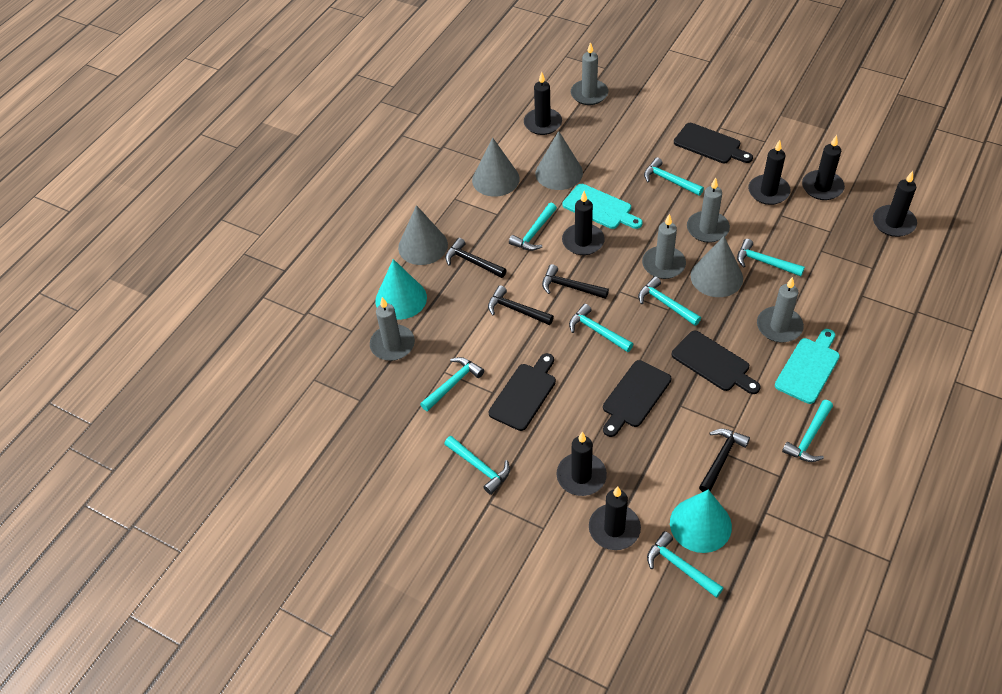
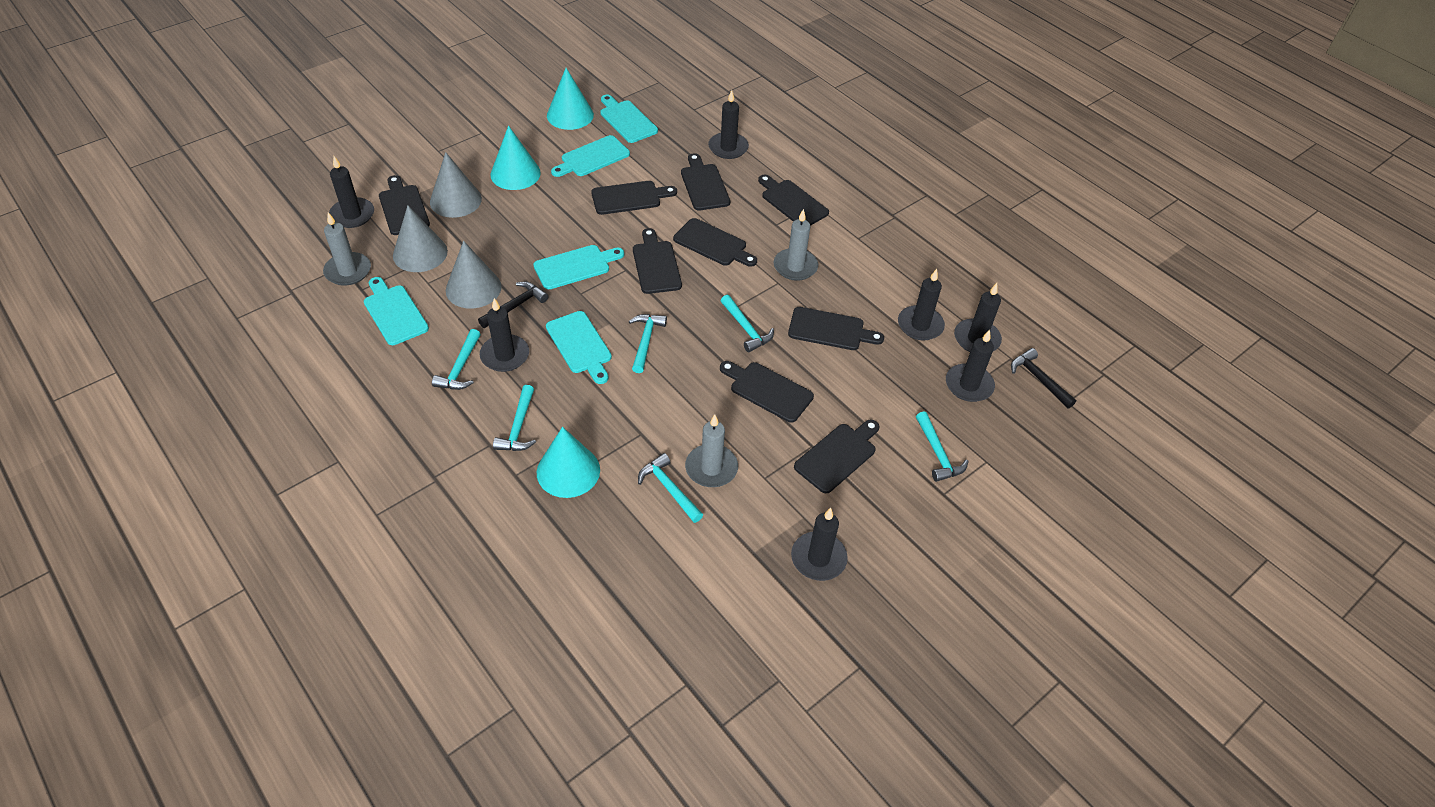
black cutting board: [488,353,556,431] [603,360,671,437] [672,331,760,394] [674,123,753,163] = 4 -> [379,175,430,235] [591,181,677,215] [633,228,682,294] [673,218,757,267] [681,153,730,211] [720,361,814,423] [758,175,829,226] [788,307,884,350] [794,419,879,493] = 9
black hammer: [445,238,507,278] [488,285,554,325] [542,264,609,299] [699,429,750,492] = 4 -> [478,282,548,328] [1011,348,1076,408] = 2
grey candle: [370,297,415,361] [571,42,608,105] [642,214,686,279] [687,178,730,243] [757,277,804,343] = 5 -> [323,212,371,286] [685,414,738,487] [774,209,818,281] = 3
grey cone: [398,205,448,265] [472,138,520,197] [536,131,583,190] [691,236,743,297] = 4 -> [393,205,448,272] [430,152,482,218] [446,241,502,308] = 3
turquoise cone: [375,259,427,320] [670,490,732,553] = 2 -> [490,126,541,190] [537,427,600,498] [547,68,594,130] = 3
turquoise cutting board: [563,184,643,229] [775,329,840,404] = 2 -> [364,277,429,345] [533,245,624,289] [546,311,612,384] [551,135,630,177] [601,95,658,143] = 5
turquoise hammer: [420,357,484,412] [444,436,510,495] [509,203,557,251] [569,304,633,352] [638,276,701,326] [644,157,704,196] [647,531,723,598] [737,239,805,276] [782,400,833,462] = 9 -> [432,329,481,390] [493,385,536,451] [629,314,667,373] [638,453,703,523] [721,295,774,352] [916,411,969,482] = 6

